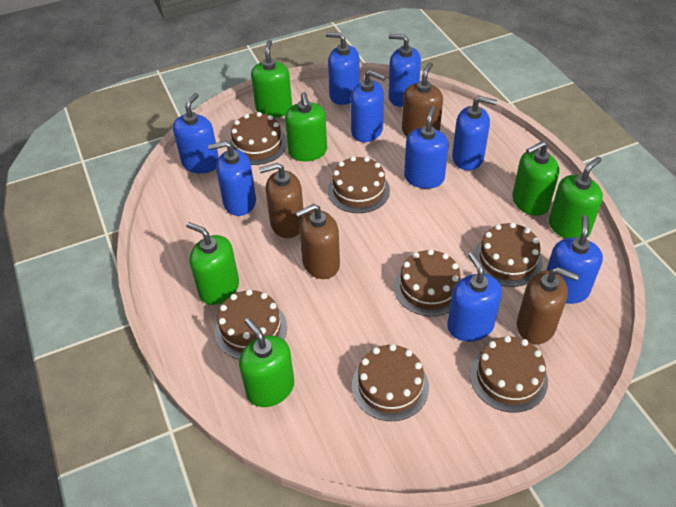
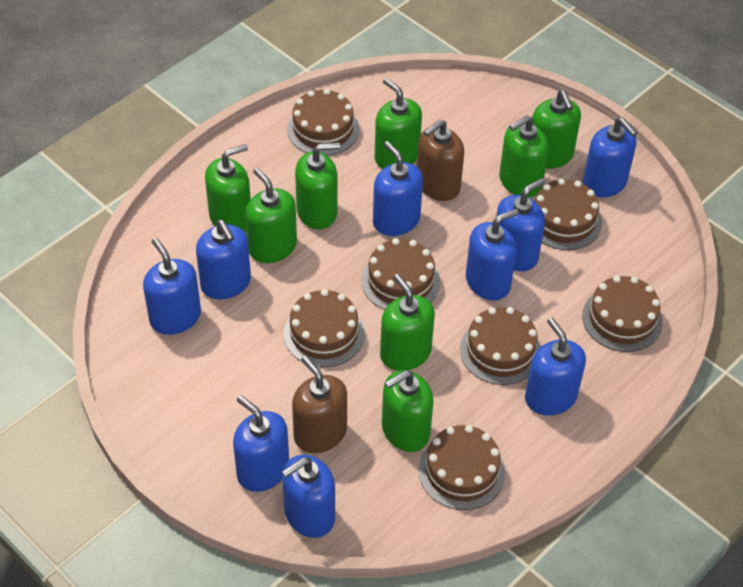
brown soap dispenser: [259,163,304,238] [296,204,340,279] [402,62,443,137] [517,267,579,344] = 4 -> [292,355,347,453] [417,120,464,201] = 2
green soap dispenser: [186,222,239,305] [239,318,294,407] [251,40,292,118] [285,92,327,161] [512,141,559,216] [549,157,603,239] = 6 -> [205,144,251,232] [245,168,297,263] [295,142,340,230] [375,78,422,169] [380,274,435,371] [382,370,434,452] [499,115,549,198] [532,90,581,169] = 8

